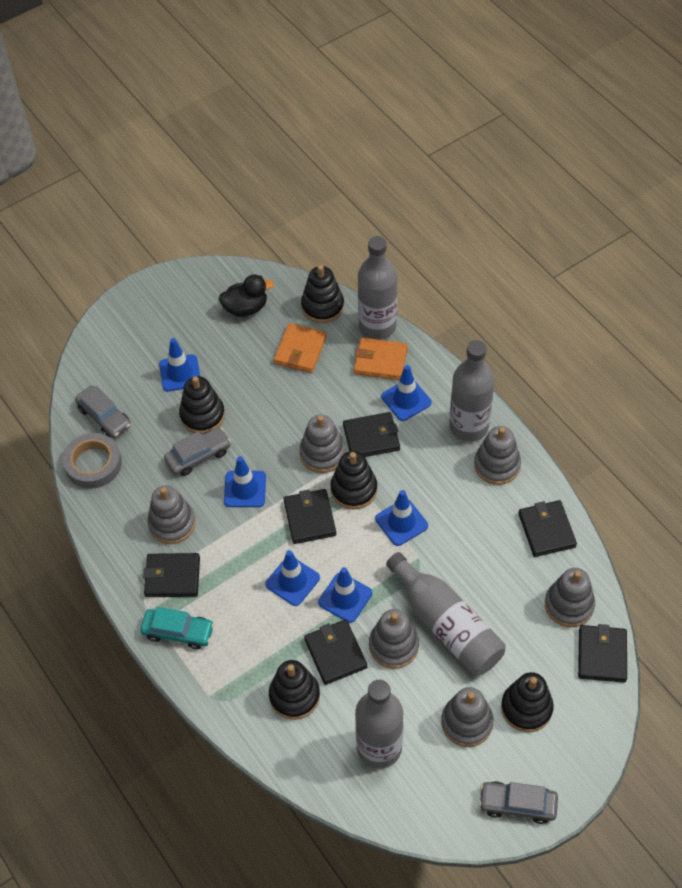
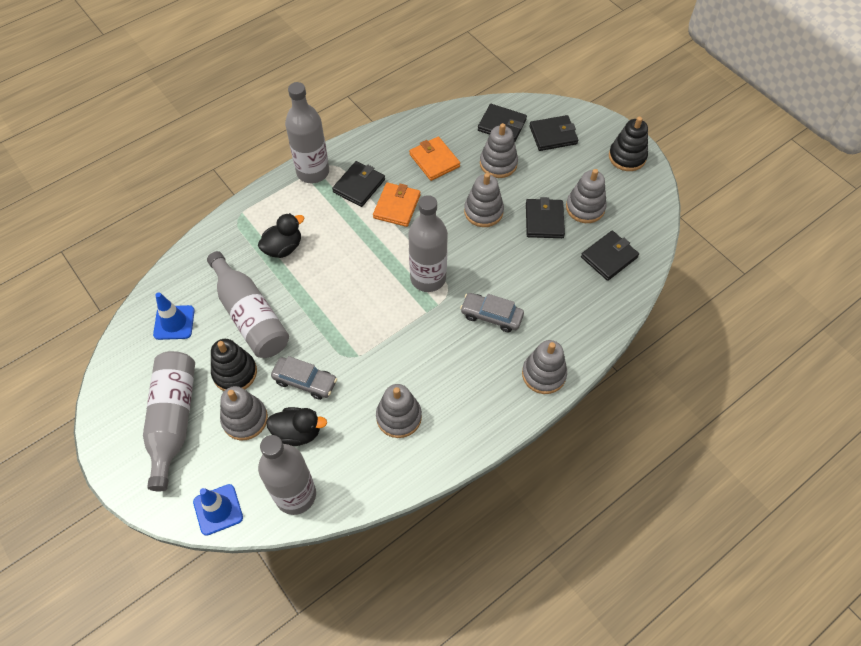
black duck: [219,275,274,317] = 1 -> [258,213,305,258] [266,407,327,446] = 2
black stacking toy: [179,376,225,434] [269,660,320,720] [301,265,344,323] [330,451,377,509] [501,672,554,732] = 5 -> [211,339,257,391] [609,117,648,171] = 2
black wallet: [143,553,200,597] [284,489,336,544] [304,620,367,685] [343,412,400,457] [518,500,577,557] [578,624,627,683] = 6 -> [332,161,385,207] [478,104,527,142] [526,197,565,238] [529,115,578,151] [581,231,639,281] = 5
blue traffic cone: [159,338,200,391] [224,456,266,507] [265,550,320,606] [318,567,372,623] [375,490,428,546] [381,365,431,421] = 6 -> [153,292,195,340] [193,484,243,536] = 2
grey bottle: [355,680,403,768] [358,236,397,340] [386,552,505,675] [449,340,495,442] = 4 -> [143,351,195,491] [207,251,289,358] [258,435,316,515] [285,82,329,183] [408,195,448,292] = 5
grey car: [75,386,131,438] [164,427,231,476] [479,781,558,824] = 3 -> [271,356,337,400] [460,293,524,332] = 2
grey tape: [63,433,122,489] = 1 -> none = 0
turquoise car: [140,607,214,649] = 1 -> none = 0

